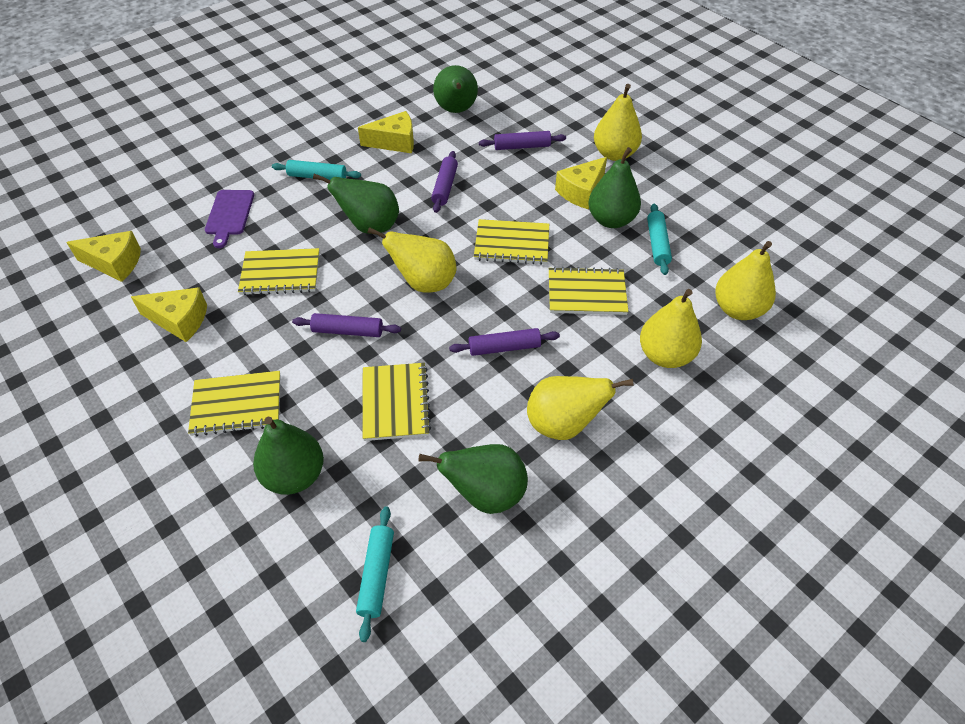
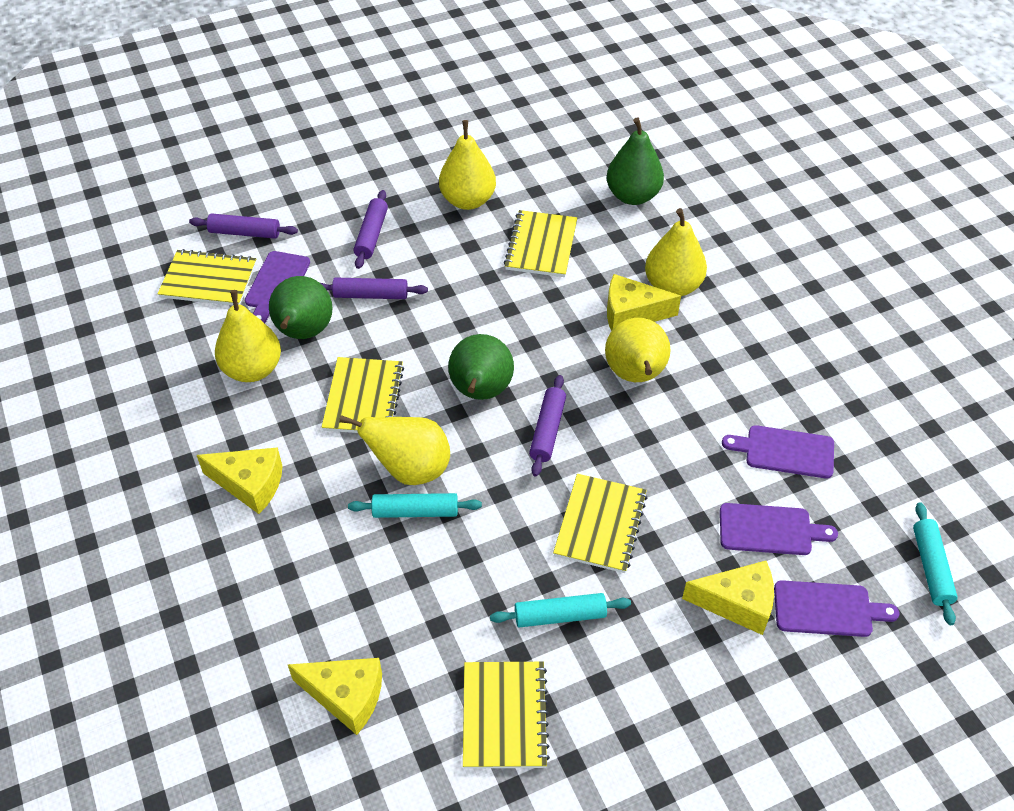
green pear: [253,416,324,495] [313,174,399,234] [419,444,528,514] [433,65,478,113] [588,147,641,228] = 5 -> [269,276,333,339] [448,334,514,400] [606,117,664,205] = 3
purple cutting board: [205,190,254,248] = 1 -> [245,251,310,323] [720,503,838,555] [722,425,834,479] [774,580,899,637] = 4

